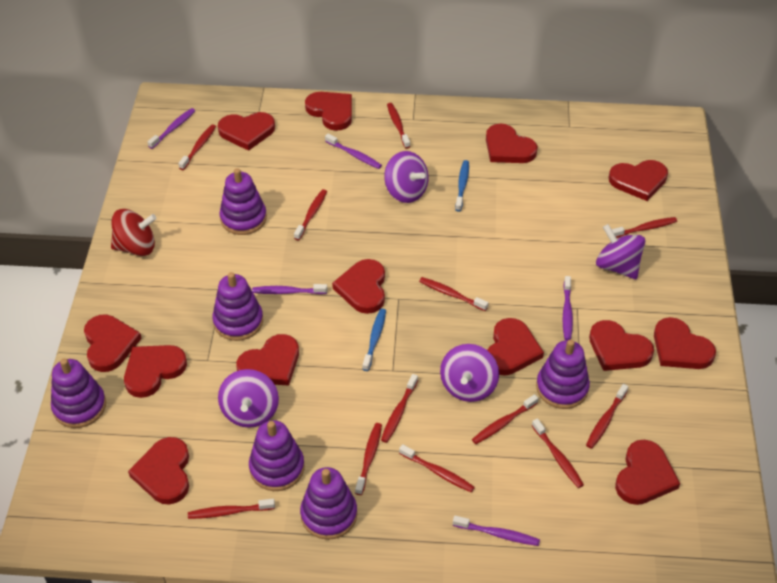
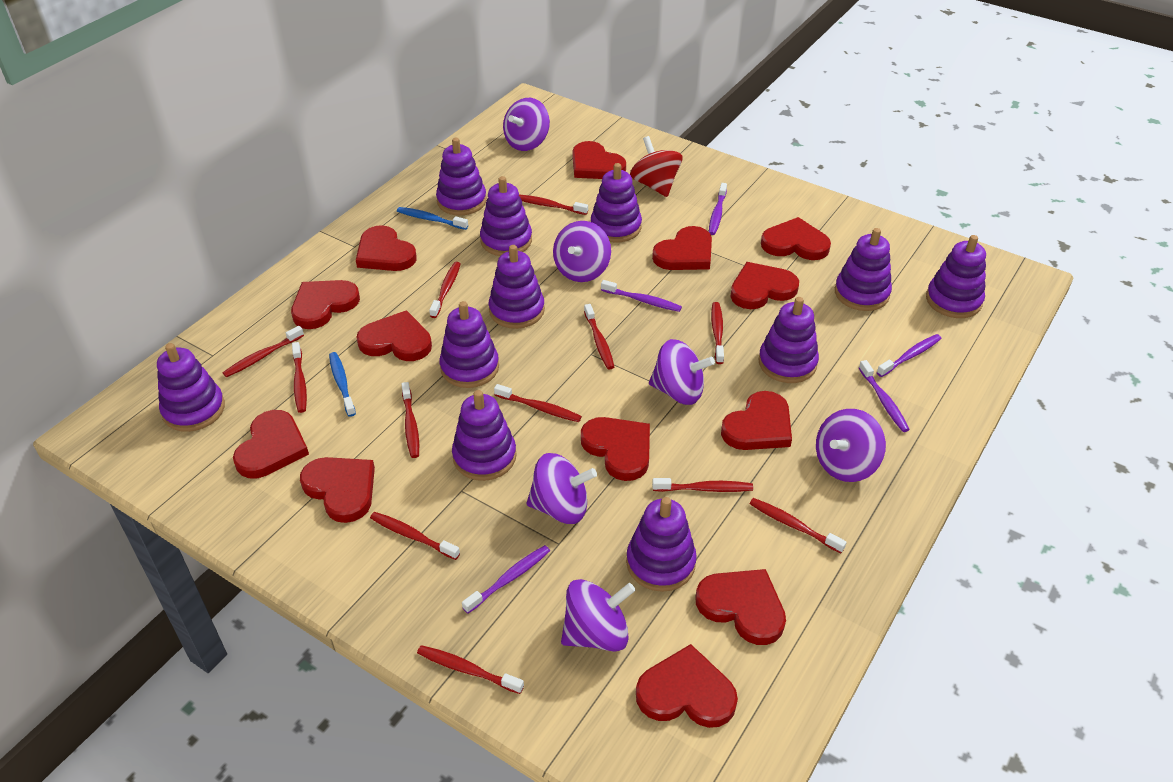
purple spinning top: [218,369,279,428] [384,151,429,203] [440,344,499,402] [596,224,645,279] = 4 -> [503,98,550,151] [527,453,597,524] [553,221,611,282] [561,579,635,652] [649,339,715,405] [816,409,886,482] = 6
purple stacking toy: [51,358,106,428] [212,272,263,341] [219,168,267,235] [249,420,304,491] [300,467,357,540] [536,339,590,409] = 6 -> [157,343,225,432] [436,138,487,216] [439,301,499,388] [452,390,517,481] [480,176,532,256] [489,245,545,329] [591,163,642,242] [626,497,697,592] [758,297,819,383] [835,228,892,311] [926,235,986,318] = 11

